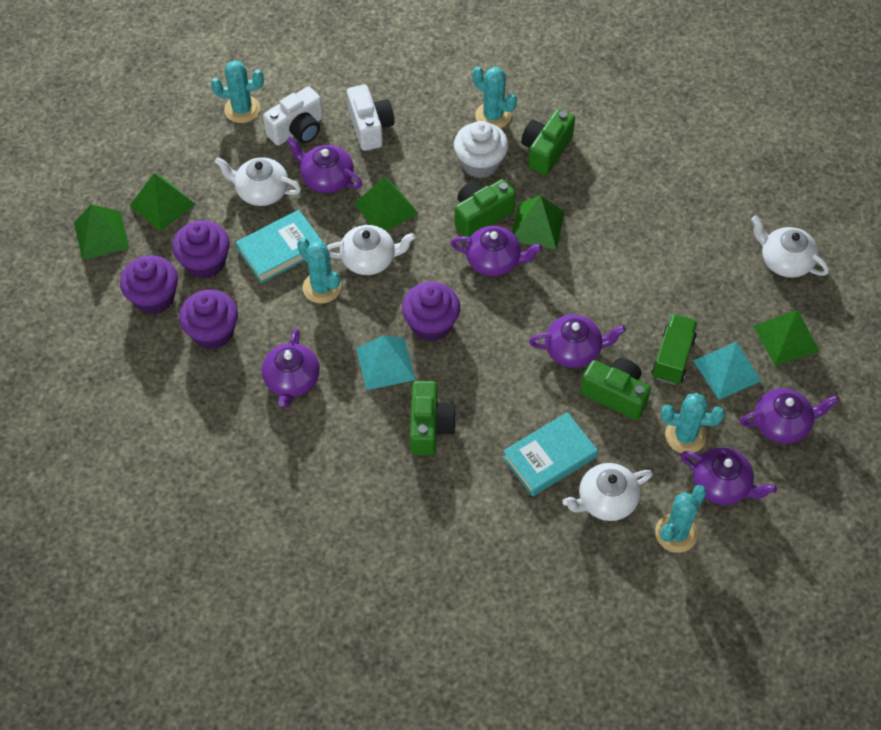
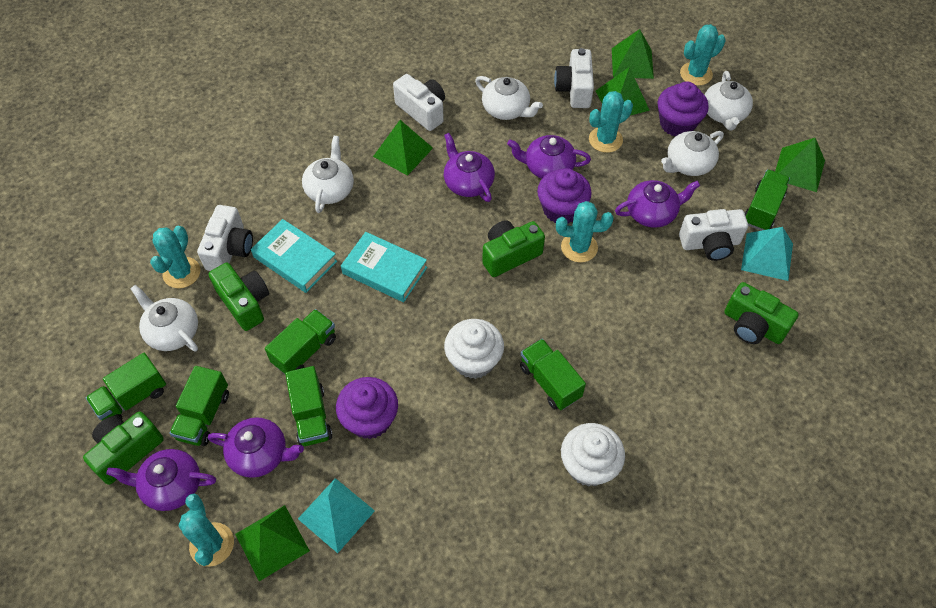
green truck: [651,314,698,385] = 1 -> [86,353,166,421] [169,366,229,446] [265,309,336,374] [285,366,333,446] [520,339,586,410] [745,170,790,231] = 6
purple cupcake: [120,255,178,314] [172,221,230,279] [179,290,238,349] [402,282,460,341] = 4 -> [336,377,398,439] [537,168,592,224] [657,82,709,137] = 3
purple teapot: [262,329,320,408] [286,137,362,193] [451,226,542,276] [529,315,626,368] [680,447,777,505] [740,388,839,444] = 6 -> [106,449,216,511] [208,417,304,478] [444,133,495,202] [507,135,591,179] [615,180,700,228] = 5
white camera: [263,87,323,146] [347,84,394,151] = 2 -> [197,205,253,271] [393,74,445,131] [554,48,594,108] [679,209,748,261] = 4
white cupcake: [454,121,508,178] = 1 -> [444,319,504,379] [561,423,625,487] = 2
white teapot: [215,157,301,206] [327,225,416,275] [563,463,653,521] [751,215,829,278] = 4 -> [130,285,198,352] [302,136,354,213] [475,76,543,120] [661,131,724,176] [705,71,753,131] = 5

